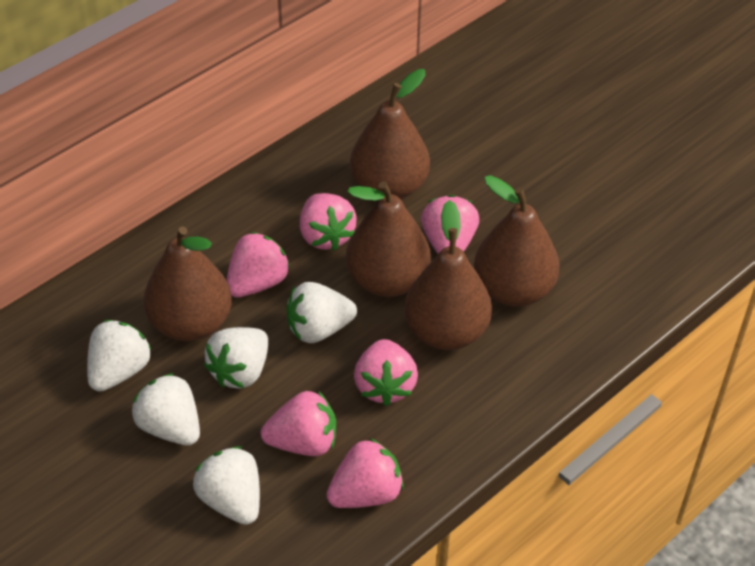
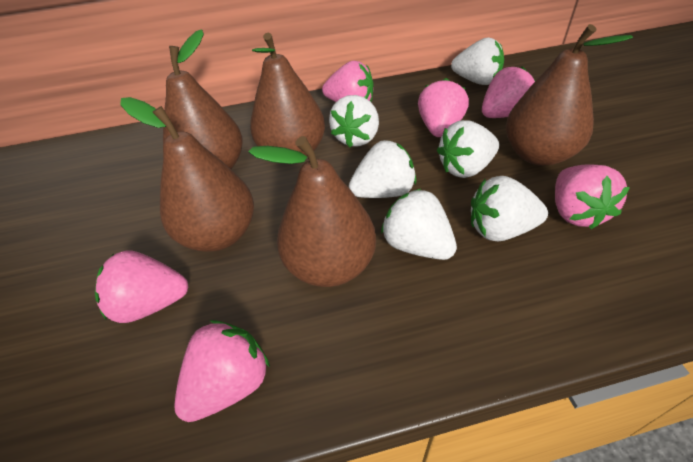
white strawberry: [87,320,152,392] [132,373,200,446] [193,446,260,525] [204,327,268,389] [286,282,357,343] = 5 -> [329,95,379,147] [349,140,416,198] [381,189,457,260] [437,120,499,178] [451,37,504,85] [471,176,548,242] = 6

